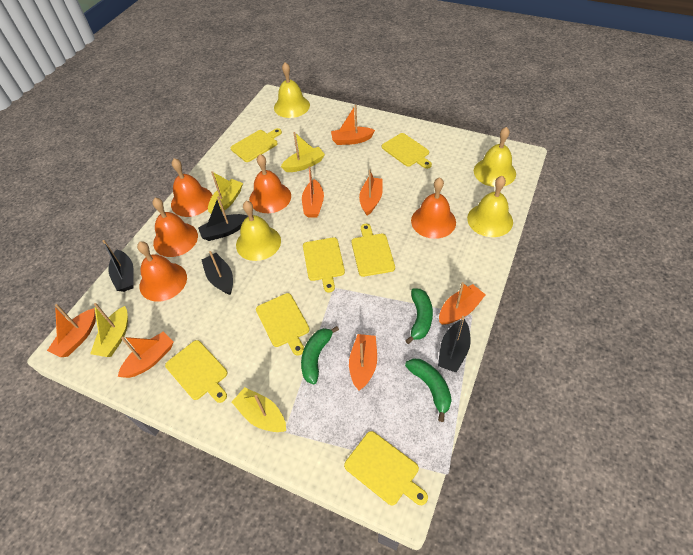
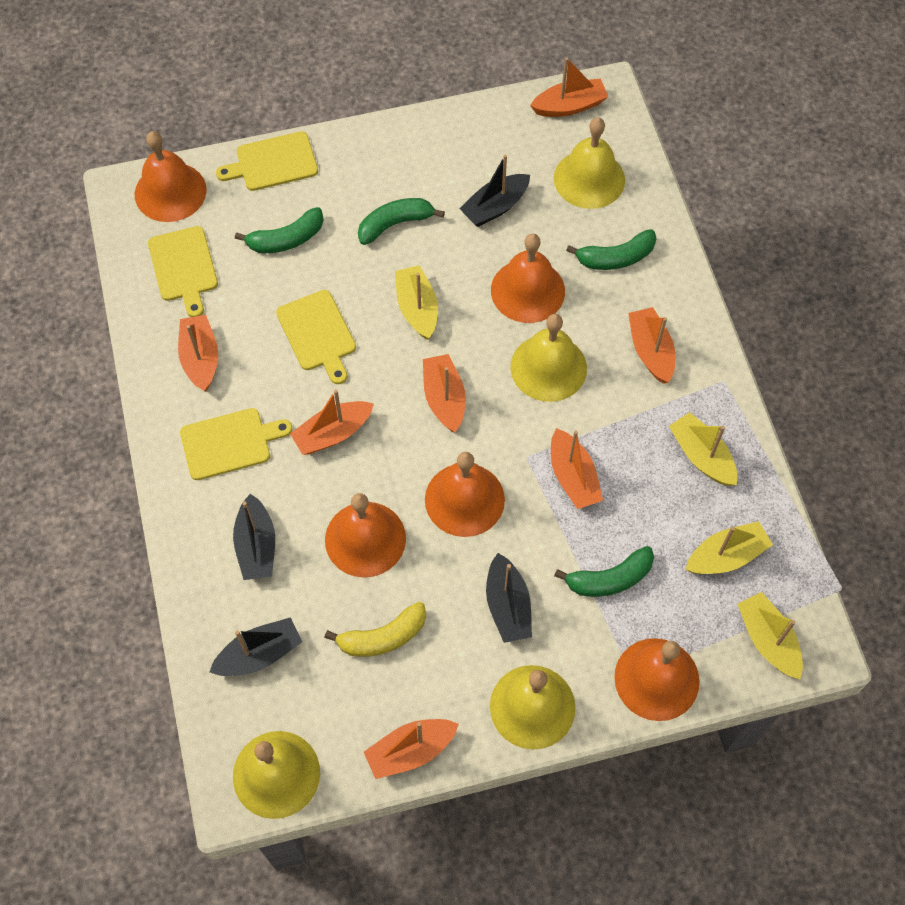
green banana: [301,326,339,384] [405,288,433,344] [405,359,452,422] = 3 -> [235,207,324,253] [358,198,445,245] [554,546,654,597] [566,229,657,270] = 4
yellow banana: none = 0 -> [324,602,426,657] = 1
yellow cutting board: [165,340,228,403] [230,128,282,162] [256,293,310,356] [303,237,345,292] [344,431,428,505] [351,224,395,277] [382,133,432,169] = 7 -> [148,226,218,317] [180,408,292,480] [216,131,318,191] [276,290,356,384] = 4

